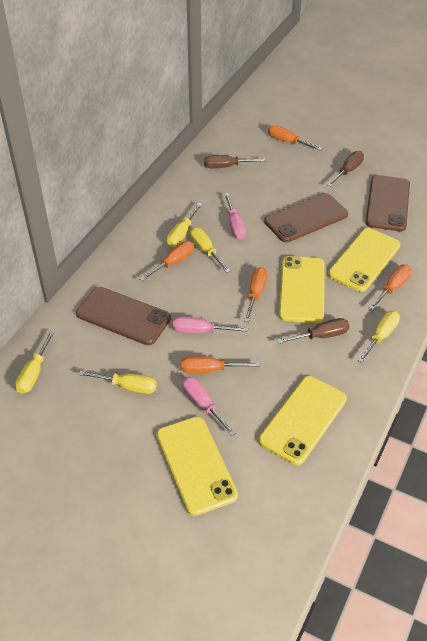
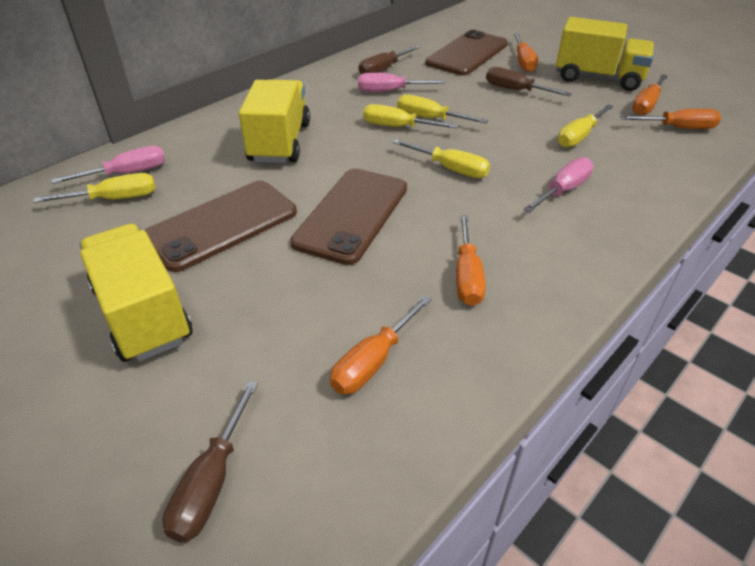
yellow phone: [157,417,238,516] [259,376,347,465] [279,256,325,323] [328,228,400,292] = 4 -> none = 0
yellow truck: none = 0 -> [79,223,192,362] [239,79,310,163] [556,17,655,91] = 3

